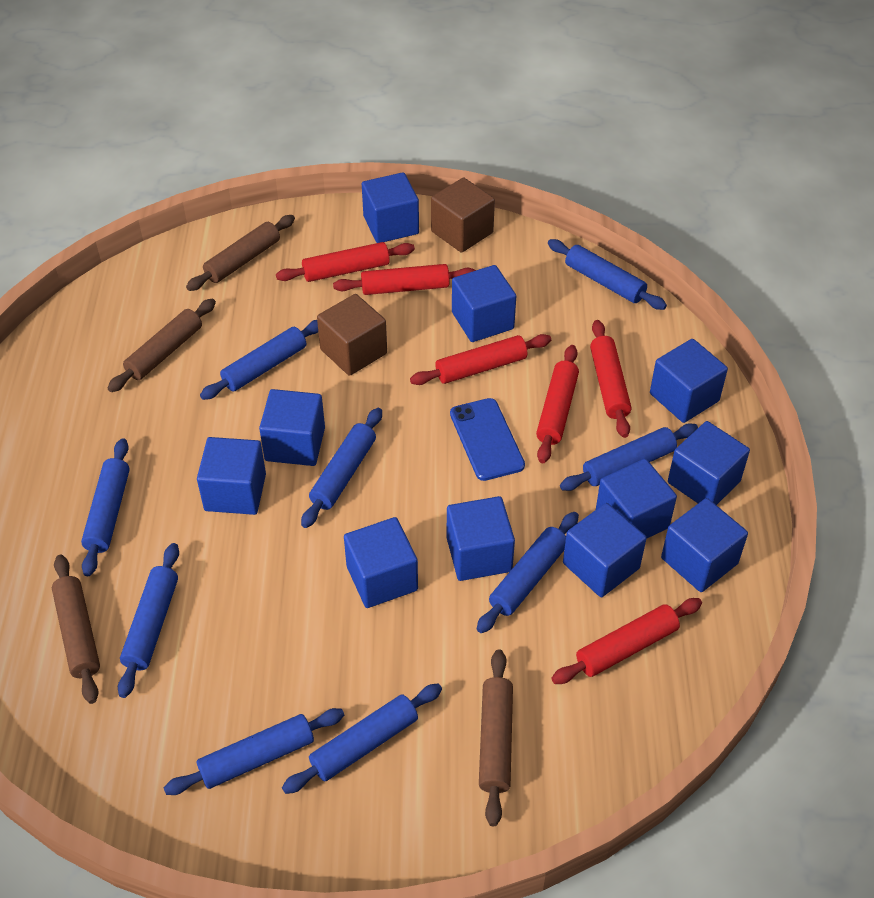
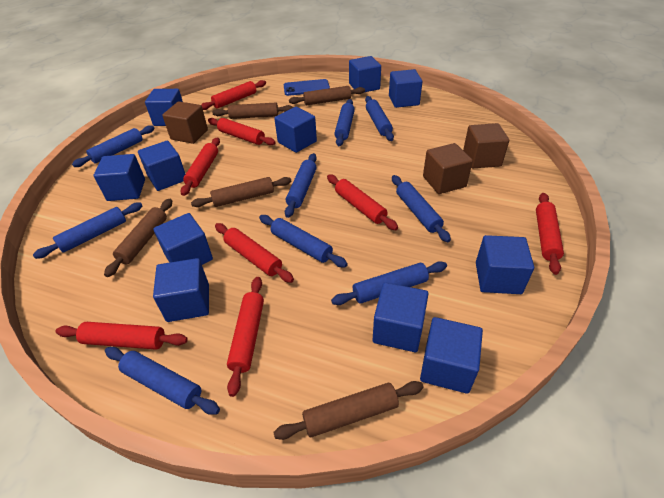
brown cube: [317,294,387,376] [431,177,495,253] = 2 -> [162,101,208,144] [423,143,473,194] [463,123,509,168] = 3
brown rolling pin: [52,555,100,704] [108,298,216,392] [186,215,295,291] [479,650,513,826] = 4 -> [104,199,172,277] [191,177,291,207] [212,103,294,119] [273,381,424,440] [289,86,365,105] = 5
red rolling pin: [276,242,415,282] [333,264,476,295] [410,334,551,385] [536,345,579,463] [551,598,702,684] [590,320,631,438] = 6 -> [56,322,188,350] [181,137,220,196] [201,80,266,110] [208,118,276,145] [215,223,294,283] [227,277,264,397] [327,174,398,230] [536,193,564,275] = 8

